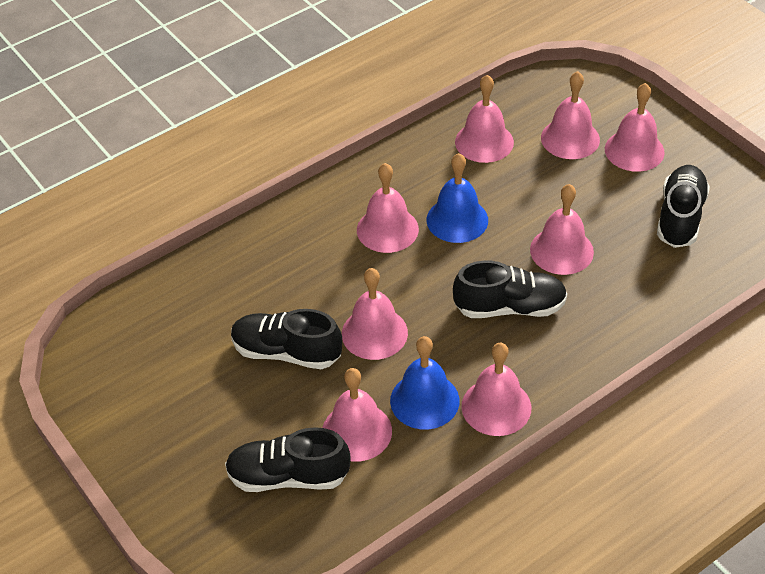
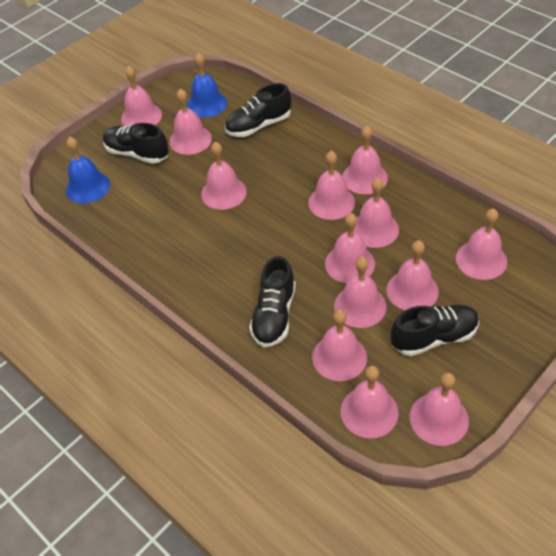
pink bell: [322,368,392,462] [342,268,408,360] [357,163,419,253] [455,75,514,163] [462,343,531,436] [530,184,594,275] [541,71,600,159] [605,83,665,172] = 8 -> [121,66,162,126] [169,88,212,155] [201,142,247,210] [308,151,355,220] [312,309,367,381] [325,213,375,283] [334,257,386,328] [340,366,399,438] [342,126,388,194] [354,178,399,248] [387,240,439,310] [410,373,469,446] [456,208,507,280] = 13

